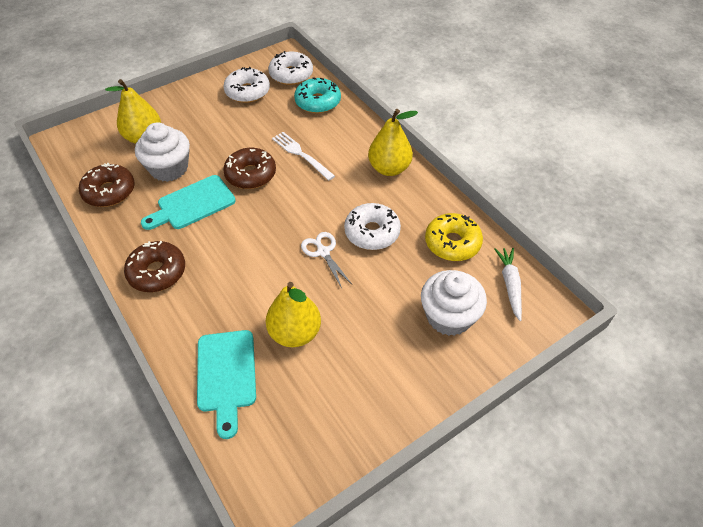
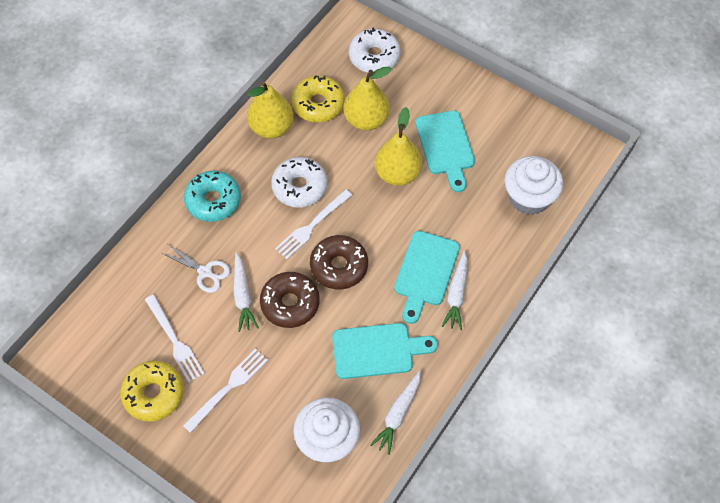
brown donut: [79,163,135,207] [124,241,185,292] [223,148,276,189] = 3 -> [260,272,320,328] [310,235,368,289] = 2
turquoise cutting board: [141,175,236,230] [197,330,256,439] = 2 -> [332,323,438,379] [394,231,460,324] [415,110,475,192] = 3
white carrot: [495,248,522,321] = 1 -> [233,252,259,332] [370,371,421,455] [442,251,468,330] = 3
white donut: [223,67,270,103] [268,51,313,85] [344,203,401,250] = 3 -> [271,157,328,208] [349,28,401,73] = 2
white fork: [272,132,335,181] = 1 -> [145,295,205,383] [183,349,268,433] [275,189,352,259] = 3
yellow donut: [425,213,483,261] = 1 -> [120,361,184,422] [291,75,345,122] = 2

